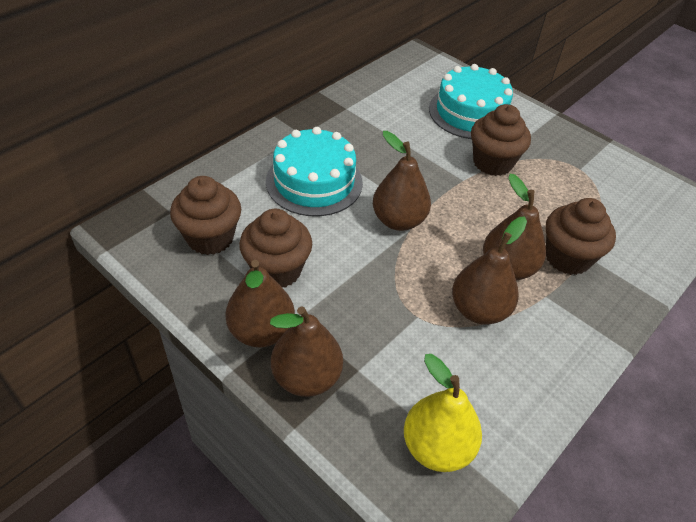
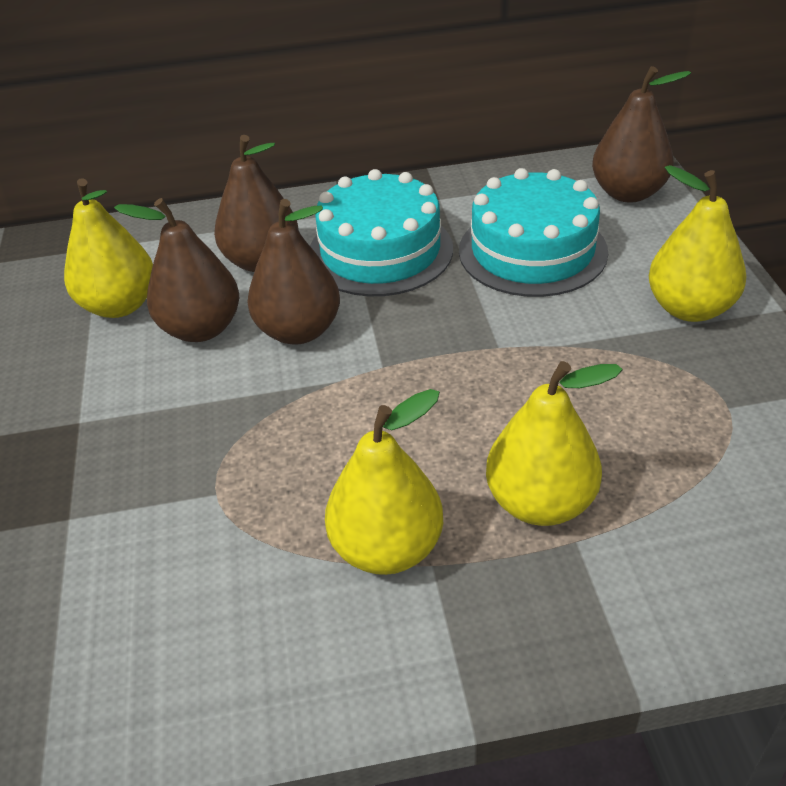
brown cupcake: [170,176,241,255] [239,209,312,288] [471,104,531,176] [546,198,616,275] = 4 -> none = 0
brown pear: [225,260,295,348] [270,306,343,397] [373,131,431,231] [452,217,527,325] [483,174,546,280] = 5 -> [114,198,239,342] [214,135,299,272] [248,199,340,344] [592,66,691,202] = 4
yellow pear: [404,354,482,472] = 1 -> [64,178,153,318] [325,389,443,575] [486,361,623,526] [649,165,746,322] = 4

